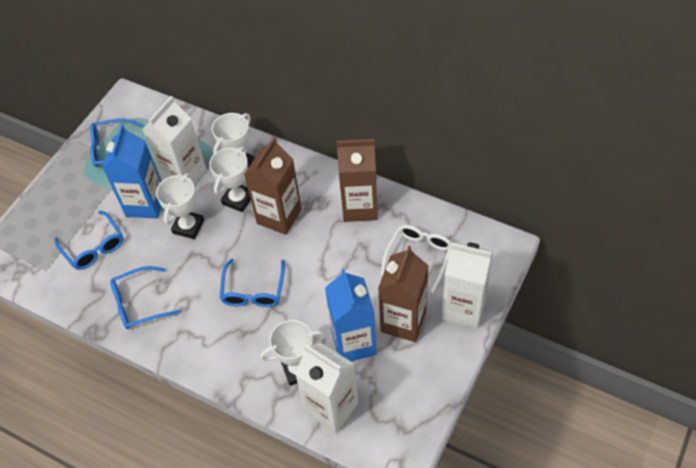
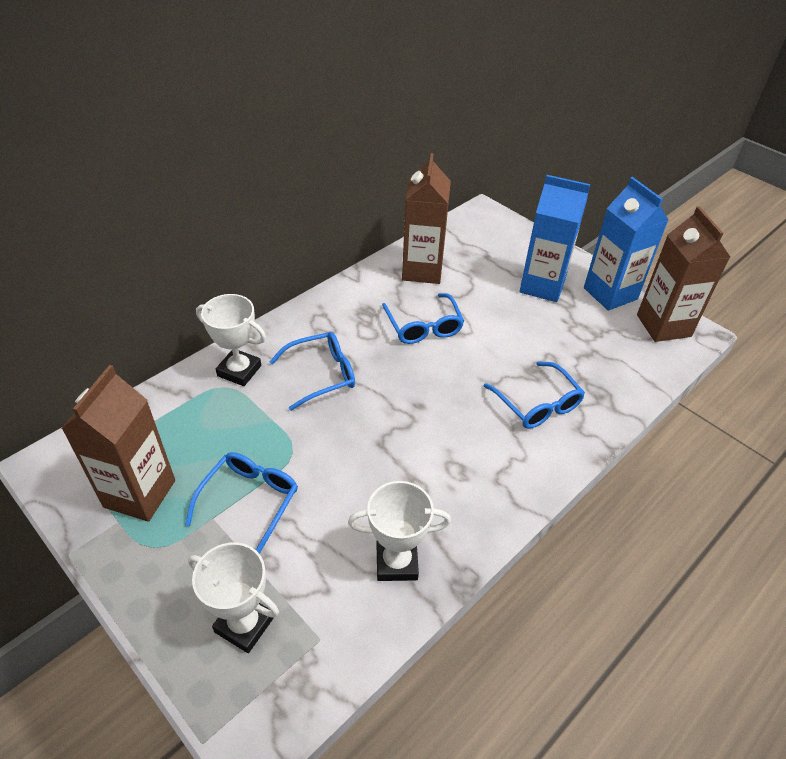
white carton: [142,96,207,185] [295,342,358,433] [442,242,494,329] = 3 -> none = 0
white glasses: [381,225,451,293] = 1 -> none = 0
white trophy: [156,173,204,239] [209,147,251,212] [212,113,255,168] [260,320,325,386] = 4 -> [188,542,279,653] [196,294,266,386] [348,481,451,581] = 3

